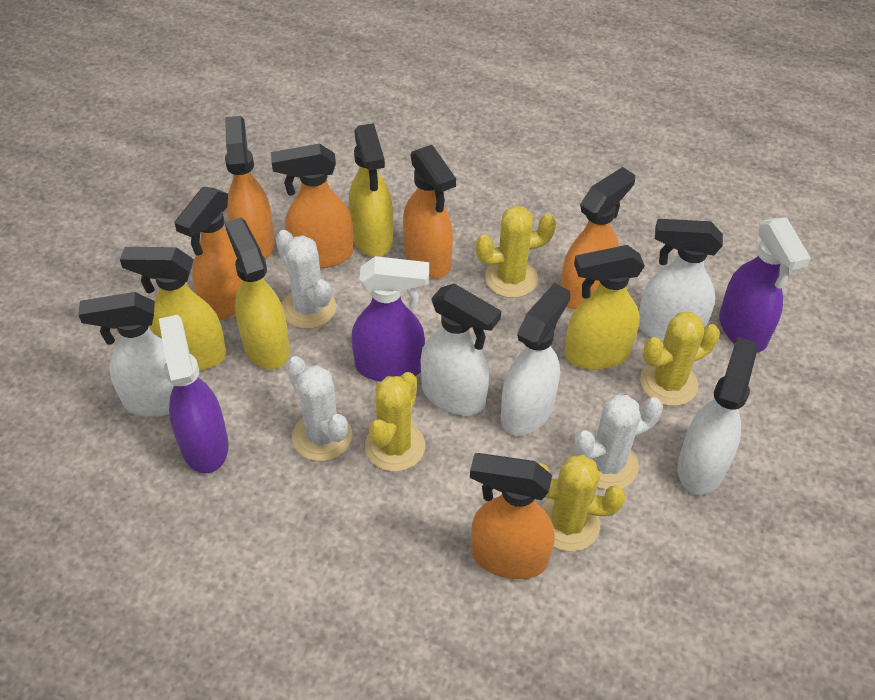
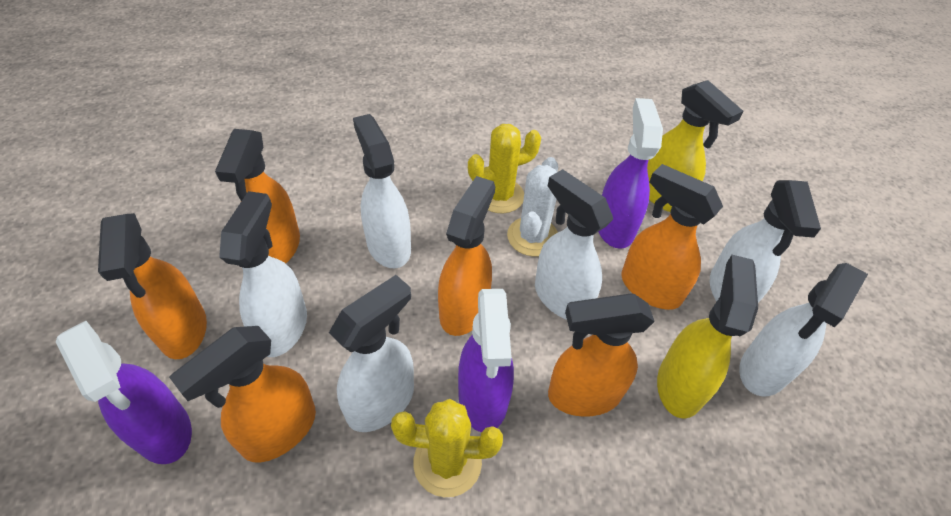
white cactus: [276,230,336,329] [286,356,352,461] [574,395,663,490] = 3 -> [507,157,558,257] = 1
white spray bottle: [78,292,174,417] [421,283,501,415] [501,283,571,436] [639,219,723,342] [678,337,758,495] = 5 -> [219,191,307,357] [329,275,414,432] [353,114,411,268] [535,169,613,320] [710,180,821,303] [739,263,868,397] = 6
yellow cactus: [365,372,425,472] [476,206,556,298] [538,455,625,552] [640,312,720,406] = 4 -> [391,399,503,497] [468,124,541,213] = 2
yellow spray bottle: [120,247,226,370] [225,217,290,370] [349,123,393,257] [565,245,645,370] = 4 -> [647,80,743,212] [657,255,758,419] = 2

